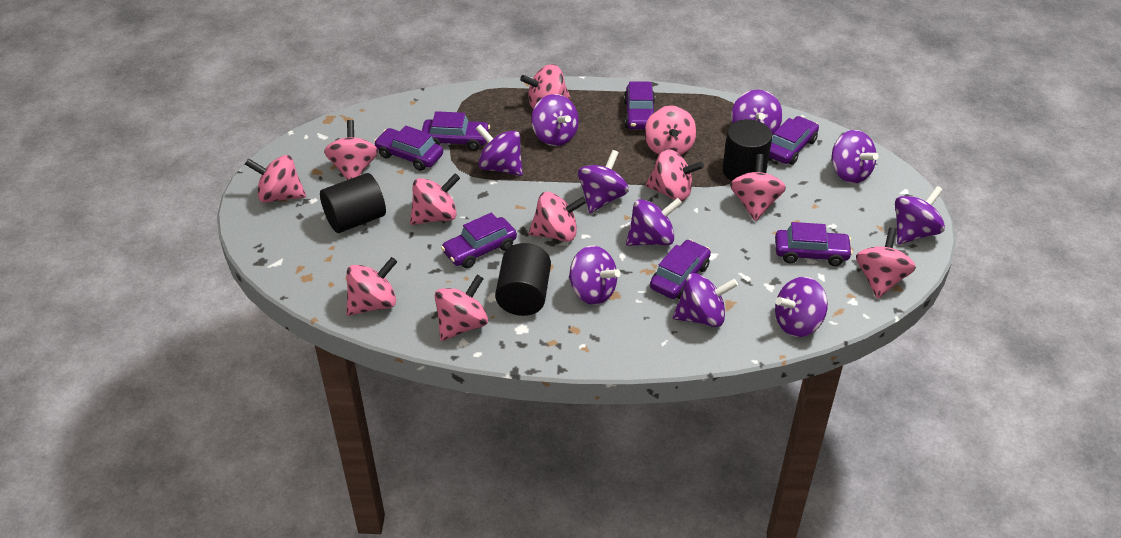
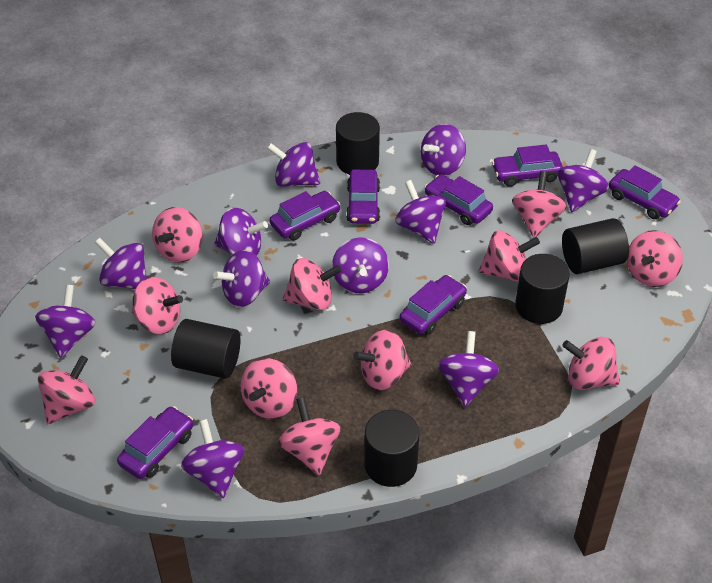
black cylinder: [320,173,386,233] [495,243,551,316] [722,119,772,181] = 3 -> [171,319,240,379] [336,112,380,175] [364,410,419,487] [515,254,570,324] [562,218,629,274] = 5
purple spinning top: [476,124,523,176] [531,94,579,146] [569,246,621,305] [578,150,629,213] [626,198,682,246] [673,273,738,327] [731,90,783,136] [775,277,828,337] [832,130,878,184] [895,186,945,244] = 10 -> [35,285,96,358] [95,238,147,289] [181,419,244,498] [213,250,270,307] [214,208,268,256] [267,142,320,187] [332,237,389,293] [395,180,446,244] [421,124,466,176] [438,331,499,407] [558,149,609,212] = 11

